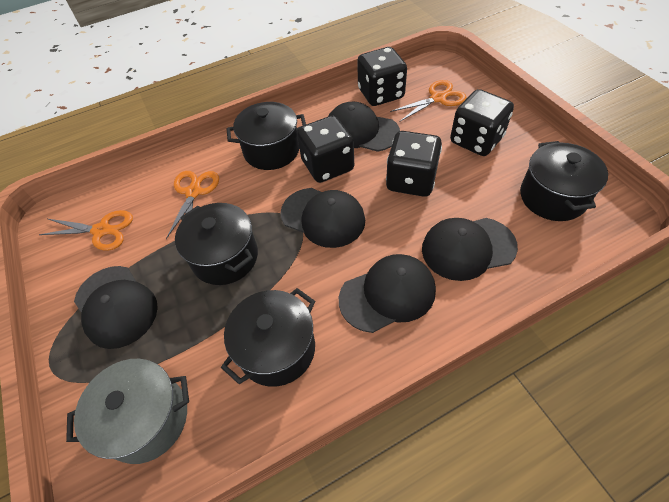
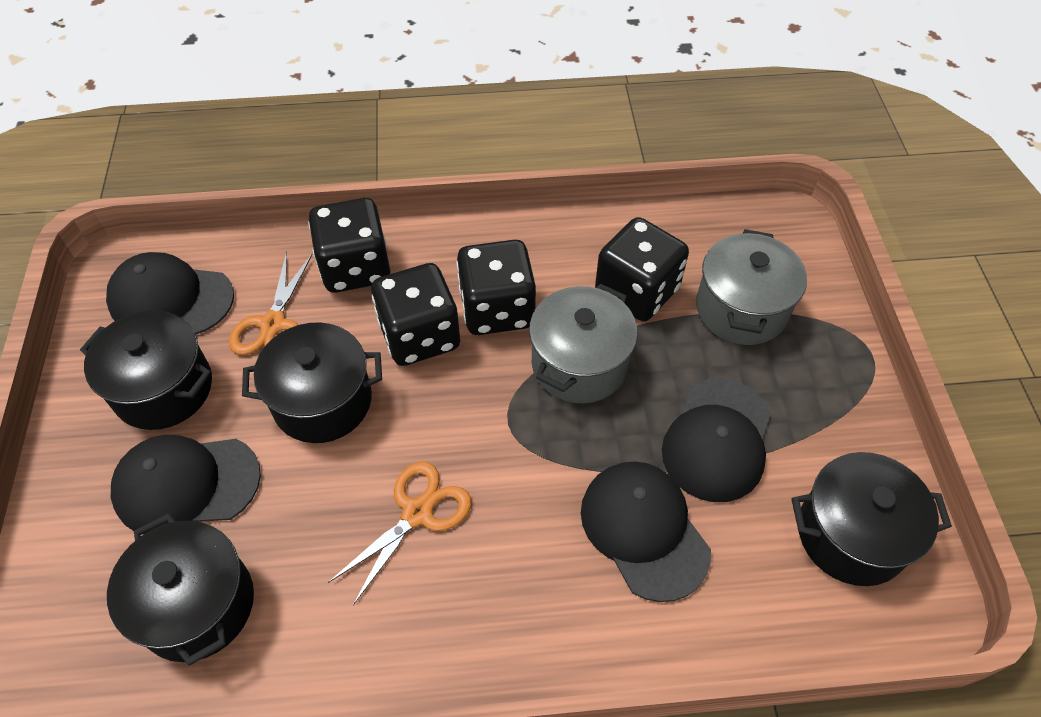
black cap: [74,266,158,349] [281,188,365,248] [329,102,400,152] [339,254,436,333] [422,218,518,281] = 5 -> [106,252,234,334] [111,435,261,535] [581,461,711,602] [662,378,771,502] = 4
grey pot: [66,359,189,464] = 1 -> [529,284,638,403] [696,229,807,345] = 2
orange scissors: [39,210,133,251] [166,171,219,239] [390,80,467,122] = 3 -> [229,251,313,355] [328,461,471,605] = 2

